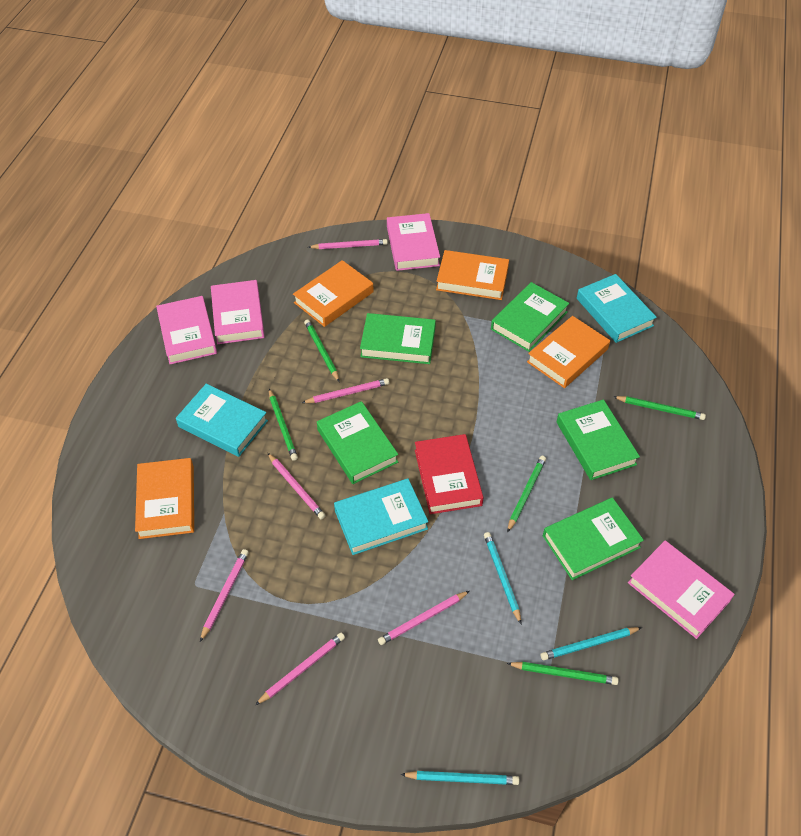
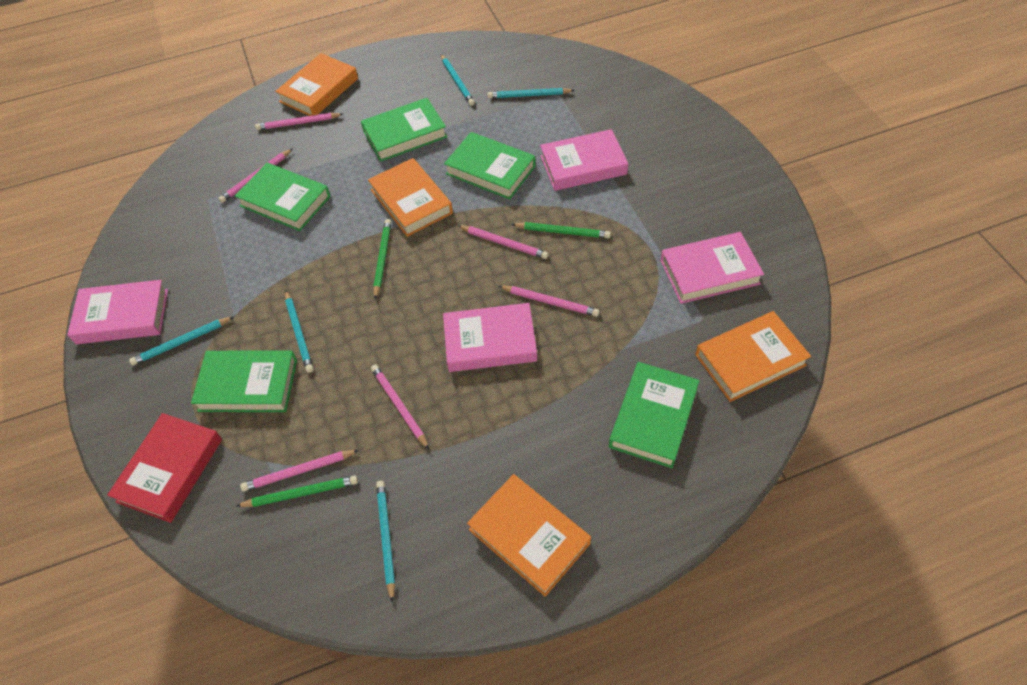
green pencil: [269,389,298,461] [304,319,339,381] [507,456,546,533] [507,662,619,685] [613,396,706,420] = 5 -> [236,476,358,507] [373,219,391,299] [511,222,611,238] = 3
turquoise book: [176,384,268,457] [334,478,428,555] [577,274,657,343] = 3 -> none = 0
turquoise pencil: [400,771,519,785] [484,532,521,624] [541,627,642,660] = 3 -> [129,316,234,365] [285,290,313,373] [376,481,395,603] [441,54,475,106] [487,88,575,98] = 5

